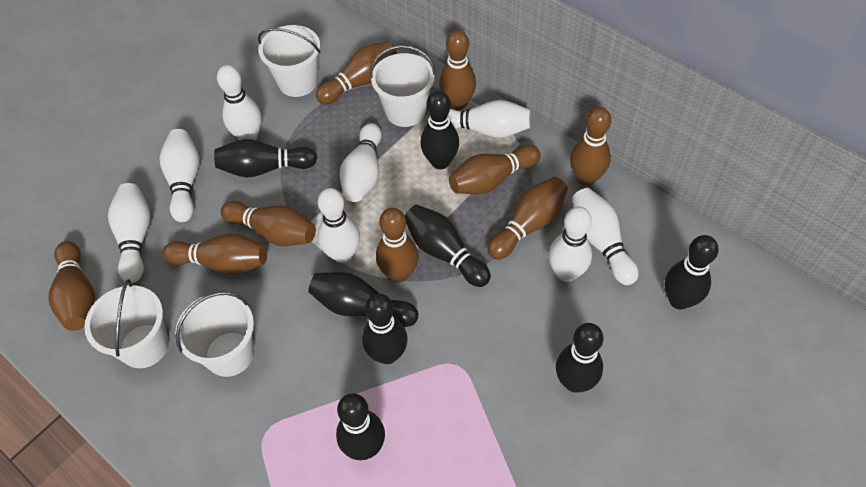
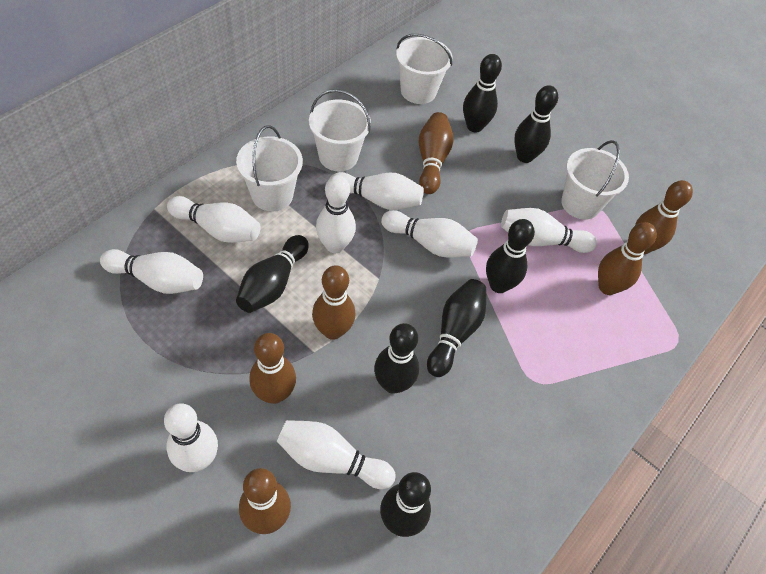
black bowling pin: [214,139,317,177] [308,272,418,327] [336,393,385,460] [362,294,408,364] [405,205,491,287] [420,91,459,169] [556,323,604,393] [664,235,719,310] = 8 -> [236,235,309,313] [374,323,419,394] [380,472,431,537] [427,279,486,377] [463,54,502,132] [486,219,535,293] [514,85,558,163] = 7
brown bowling pin: [48,241,95,331] [162,233,267,275] [221,201,316,246] [316,41,397,105] [376,208,418,282] [439,30,476,110] [449,145,541,194] [487,177,568,260] [570,107,611,186] = 9 -> [239,468,291,534] [249,333,296,404] [312,265,356,340] [419,112,454,194] [598,222,657,295] [635,180,693,254] = 6

